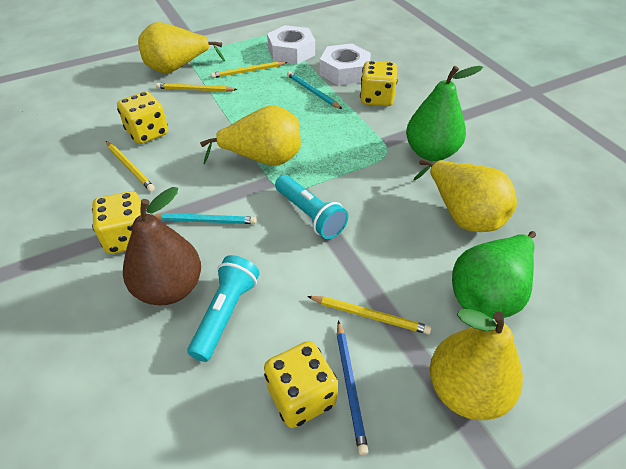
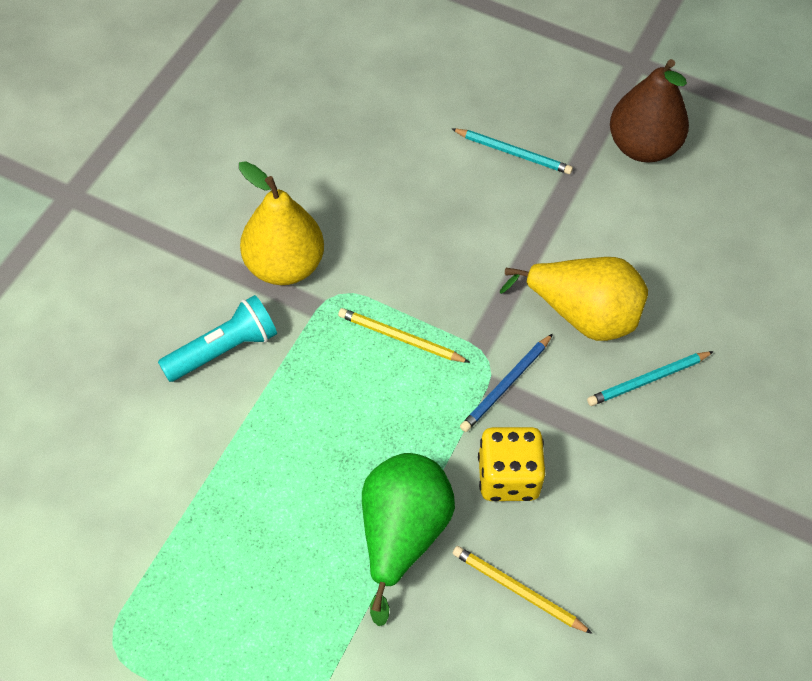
green pear: [406,66,483,161] [452,231,536,319] = 2 -> [362,453,455,626] = 1
turquoise flashlight: [188,255,260,362] [275,175,348,239] = 2 -> [158,295,277,382] = 1
white nut: [267,25,315,64] [320,44,371,85] = 2 -> none = 0
yellow dice: [92,191,141,254] [117,91,168,144] [264,341,338,428] [360,61,397,106] = 4 -> [478,427,545,501] = 1
yellow pear: [138,22,225,73] [200,105,301,166] [413,159,517,232] [430,309,523,420] = 4 -> [239,161,324,285] [500,257,648,341] = 2
yellow pencil: [106,141,155,192] [156,83,238,92] [211,61,288,78] [307,296,432,334] = 4 -> [338,308,470,363] [453,546,593,634] = 2

